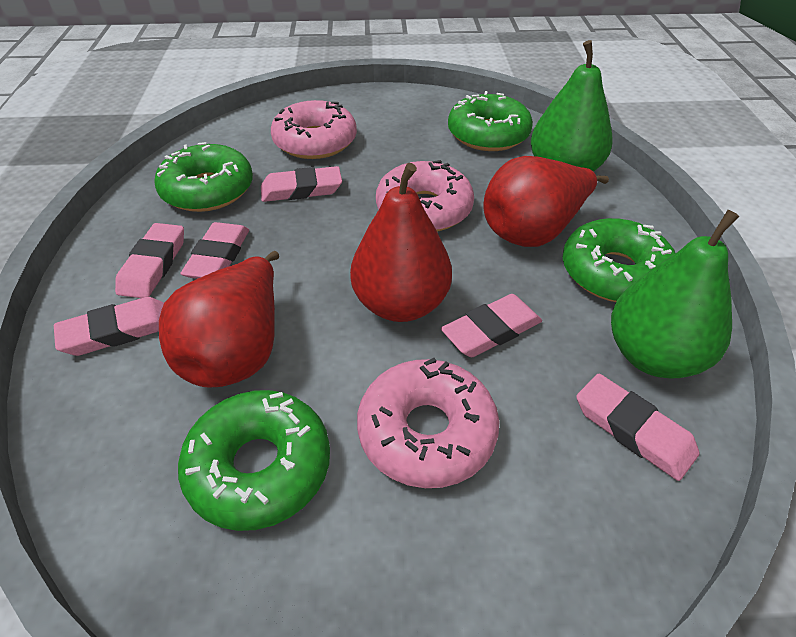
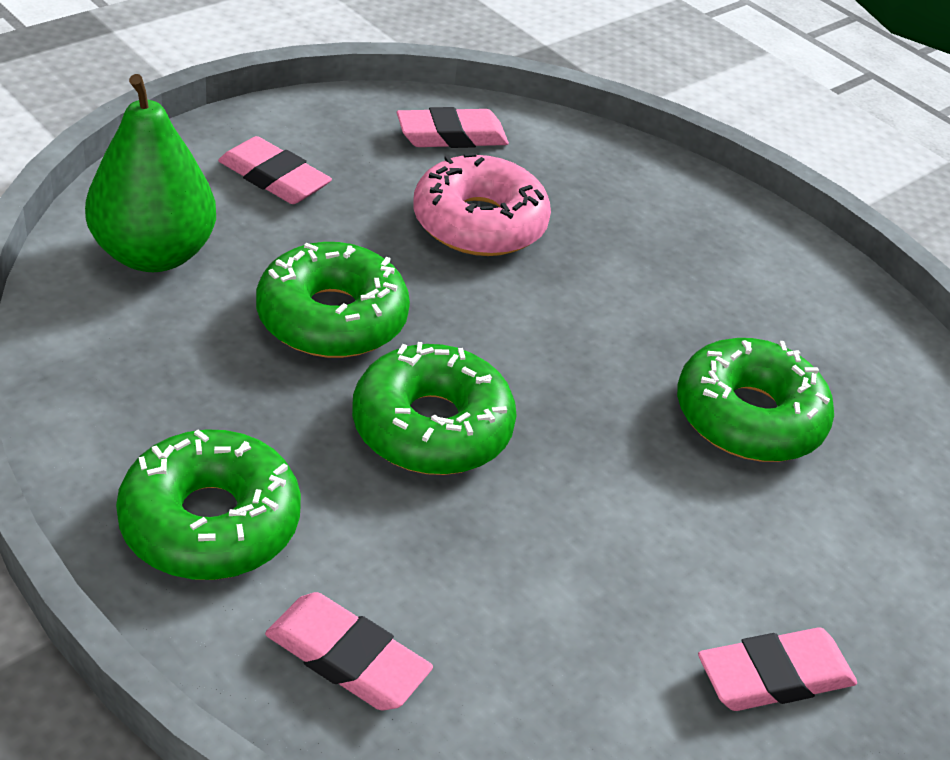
green pear: [531,40,613,172] [611,210,739,379] = 2 -> [85,74,216,272] = 1
pink donut: [271,100,357,159] [357,358,499,488] [376,160,474,232] = 3 -> [413,153,551,256] = 1
pink eraser: [54,297,164,356] [115,223,184,298] [180,222,249,279] [261,166,342,202] [441,294,542,357] [576,374,700,481] = 6 -> [218,136,332,204] [265,592,433,711] [397,107,509,148] [698,627,857,711] = 4
red pear: [159,251,279,388] [350,163,452,322] [483,156,609,247] = 3 -> none = 0

